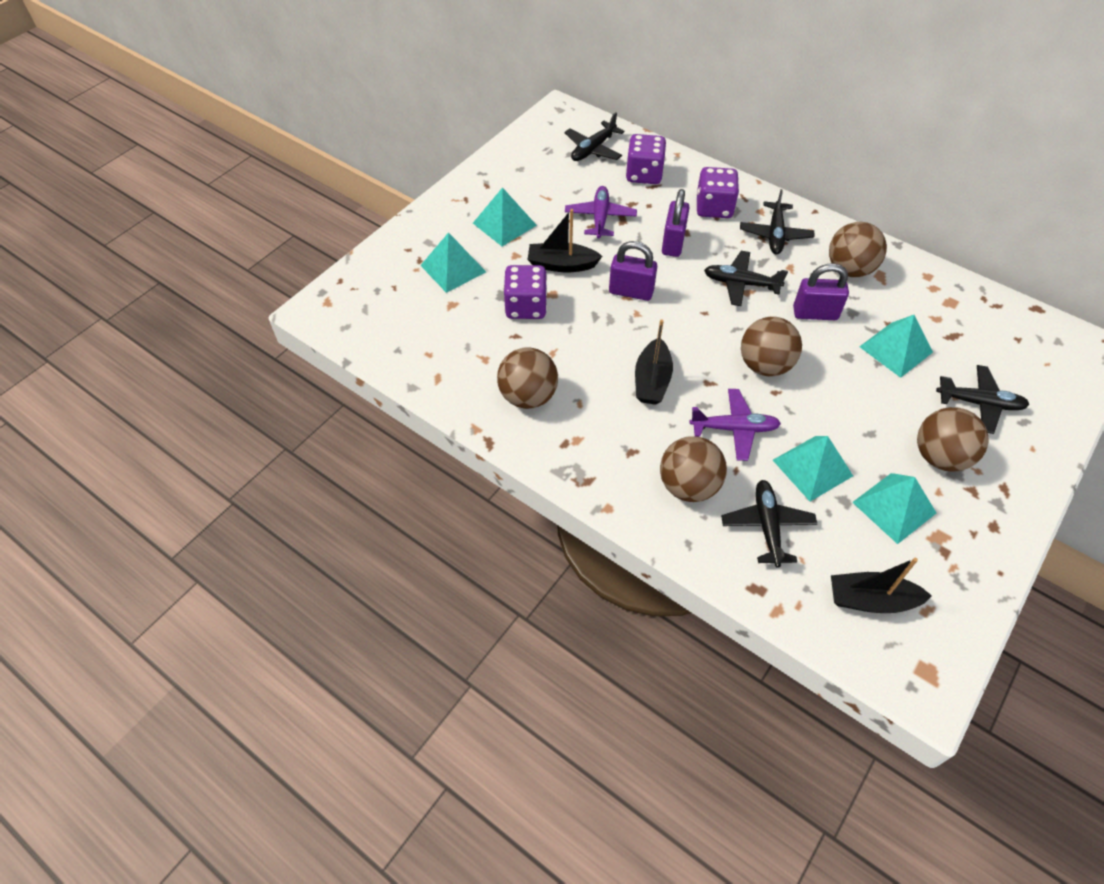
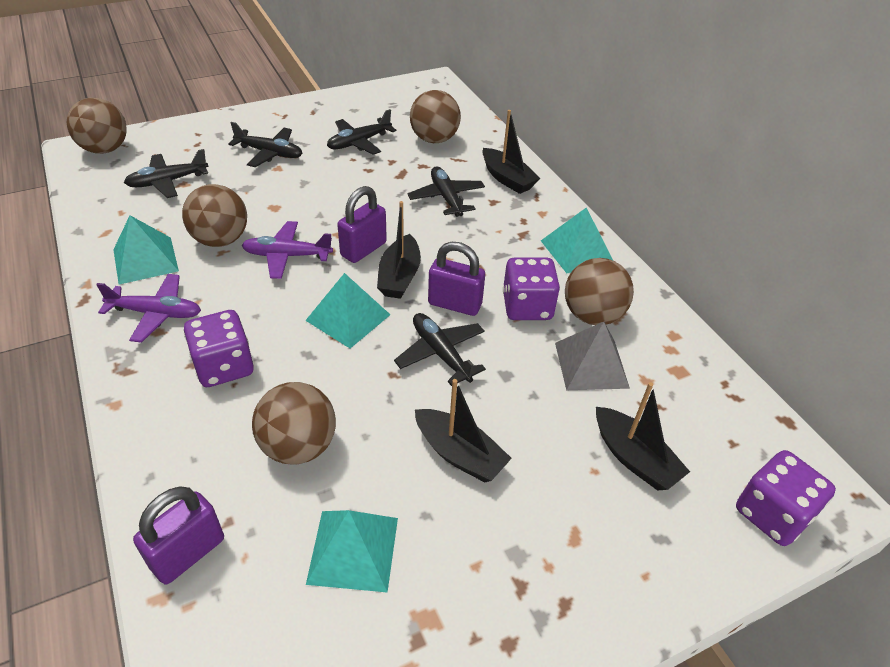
black boat: [527,209,602,272] [635,319,673,405] [831,558,932,613] = 3 -> [377,201,421,299] [415,379,512,483] [482,110,540,194] [596,382,690,491] = 4
grey pyramid: none = 0 -> [555,322,630,390] = 1
turquoise pyramid: [420,232,486,293] [473,187,537,246] [773,436,853,501] [852,473,936,544] [859,315,933,378] = 5 -> [113,215,179,284] [305,273,390,348] [306,510,398,593] [541,208,613,273] = 4

